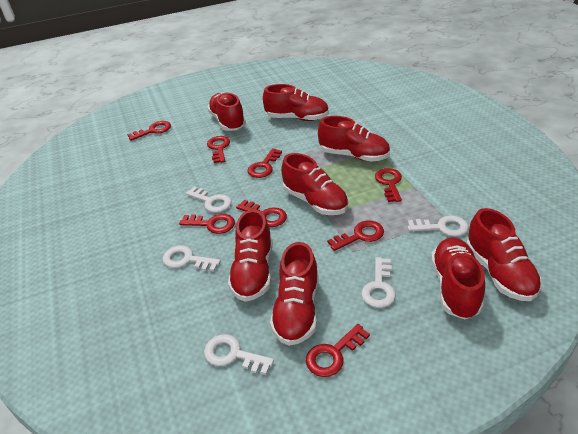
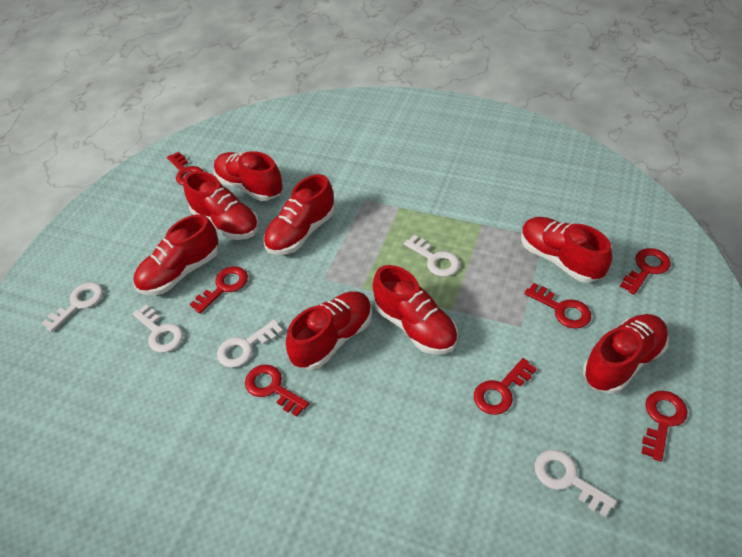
red key: [128,121,171,141] [179,214,235,234] [207,136,230,163] [236,200,287,227] [248,148,282,178] [306,324,370,377] [327,220,384,251] [375,168,402,202] = 8 -> [167,152,203,185] [190,266,248,314] [245,364,309,417] [474,358,537,415] [524,283,591,329] [620,248,671,295] [642,391,688,462] = 7

